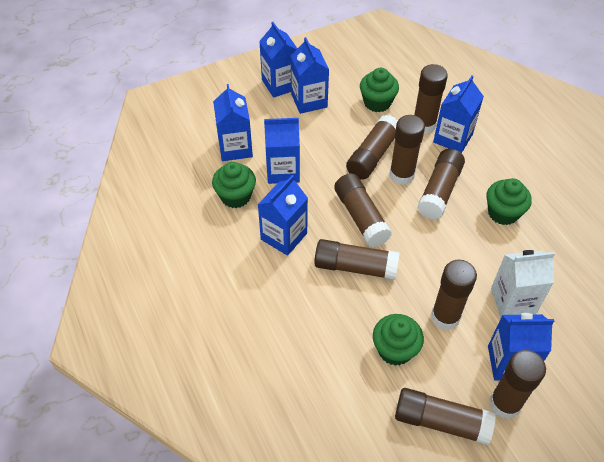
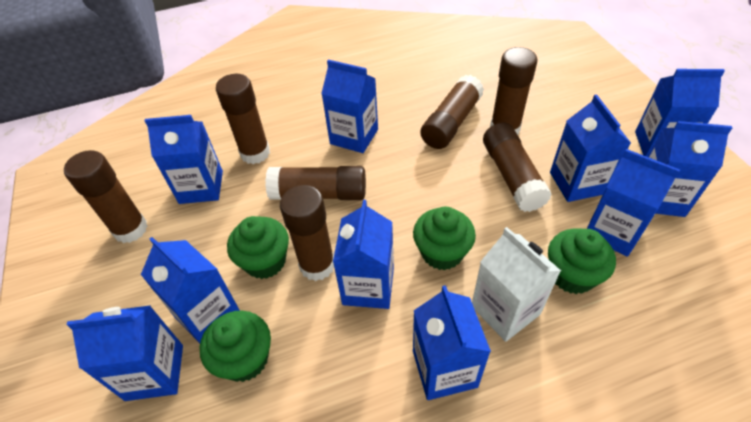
blue carton: [213,84,253,161] [257,175,308,256] [259,22,298,98] [264,118,300,184] [291,37,329,114] [433,76,484,153] [488,313,554,381] = 7 -> [66,305,183,401] [141,237,240,343] [145,115,223,204] [321,59,378,153] [333,200,394,309] [413,285,491,400] [550,94,631,202] [587,149,680,257] [635,69,725,157] [648,121,732,217] = 10
brown glue stick: [314,239,400,280] [334,173,392,247] [346,115,398,180] [389,115,425,185] [395,388,496,445] [414,64,448,133] [417,149,465,219] [431,260,477,330] [490,350,546,419] = 9 -> [64,150,148,243] [216,74,270,164] [265,166,366,200] [280,185,334,281] [420,75,484,149] [483,123,552,212] [490,47,537,135] = 7

